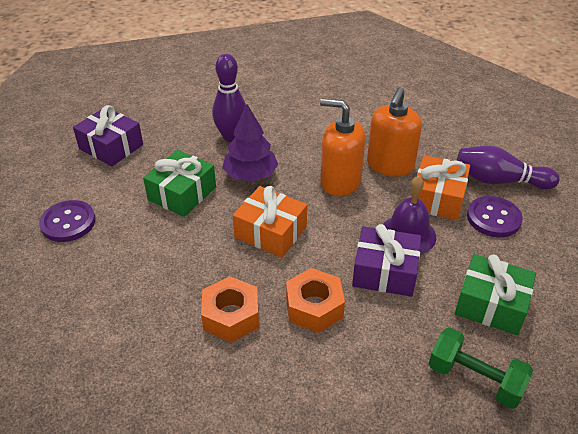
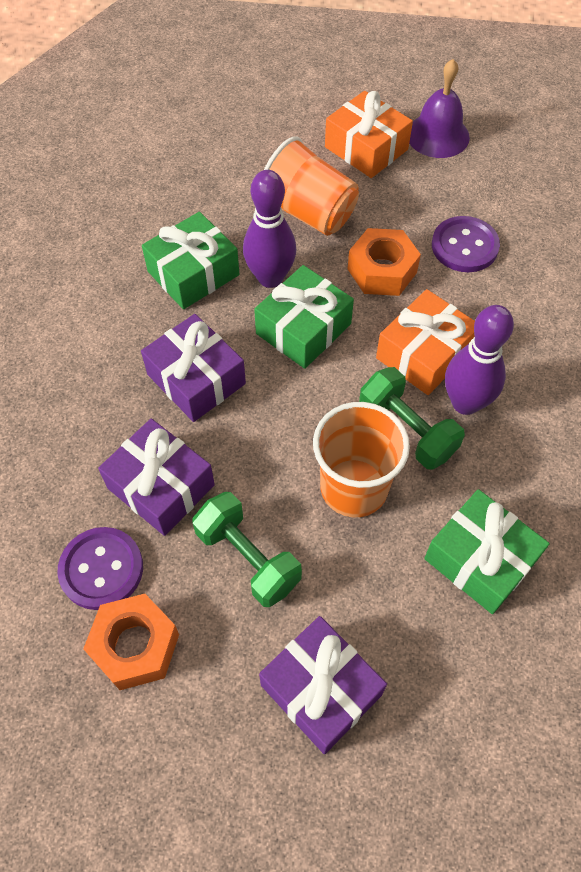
green dumbbell: [429,328,533,409] = 1 -> [193,492,302,607] [359,367,465,469] = 2
green gift: [143,150,216,217] [455,254,536,335] = 2 -> [142,212,239,309] [254,265,354,369] [424,489,550,614] = 3
orange cup: none = 0 -> [264,136,359,236] [313,402,410,517] = 2
orange soap dispenser: [320,99,366,196] [367,87,422,177] = 2 -> none = 0
purple gift: [73,105,143,166] [352,224,421,297] = 2 -> [98,418,215,536] [141,314,246,422] [259,616,387,754] = 3
purple tree: [222,104,278,182] = 1 -> none = 0

